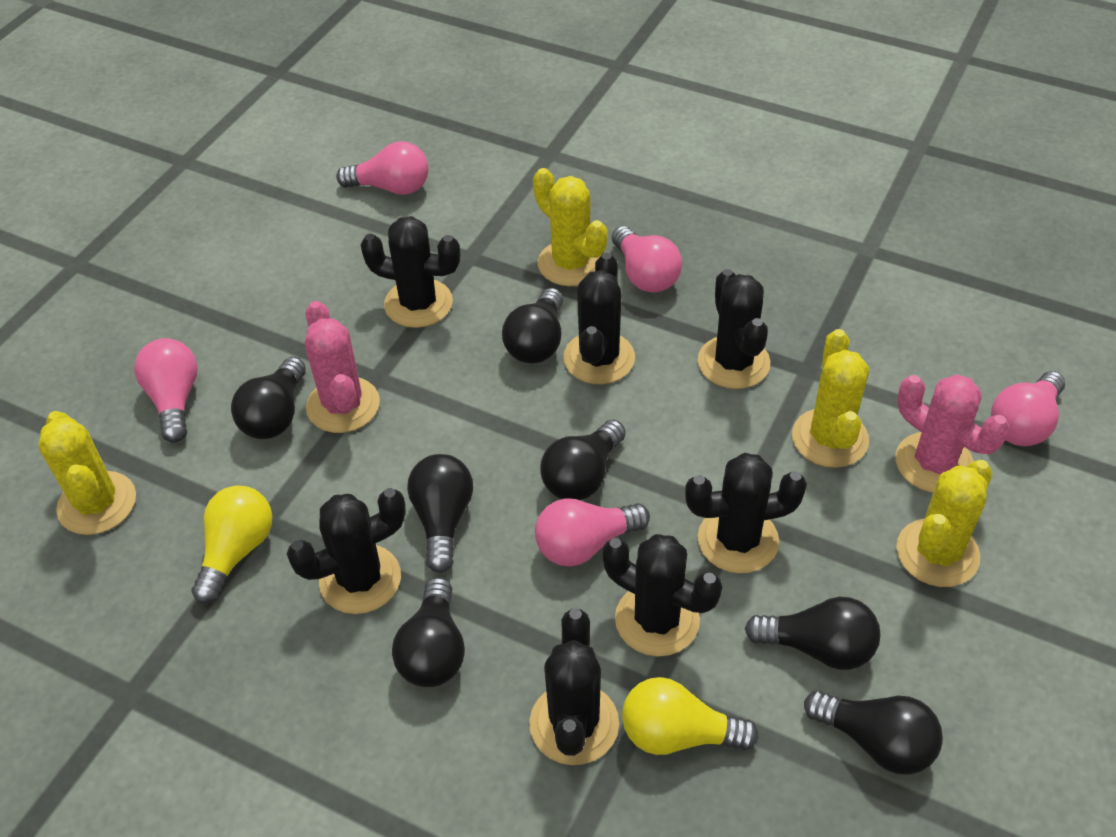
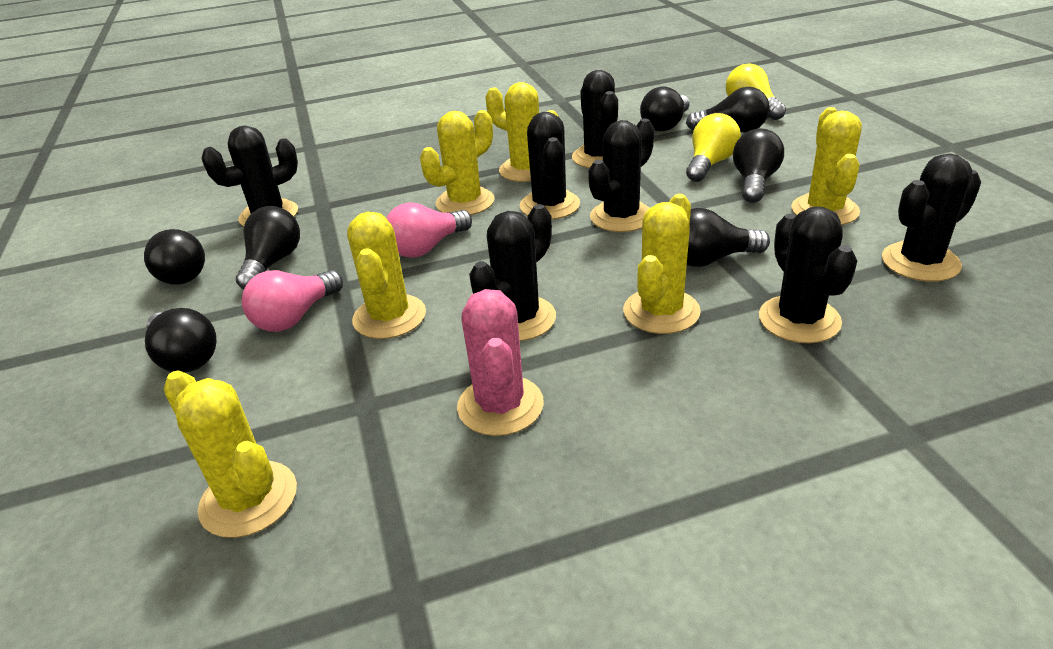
pink cactus: [305,301,380,433] [895,374,1010,493] = 2 -> [457,289,544,436] = 1
pink light bulb: [134,338,198,443] [336,141,428,195] [535,498,650,567] [612,226,682,293] [991,371,1065,446] = 5 -> [242,270,343,332] [386,202,472,258] = 2
yellow cactus: [38,411,136,535] [533,168,608,286] [792,329,869,468] [896,460,992,587] = 4 -> [164,371,297,538] [347,212,426,339] [420,110,495,215] [486,82,560,182] [623,194,701,334] [791,107,862,225] = 6

